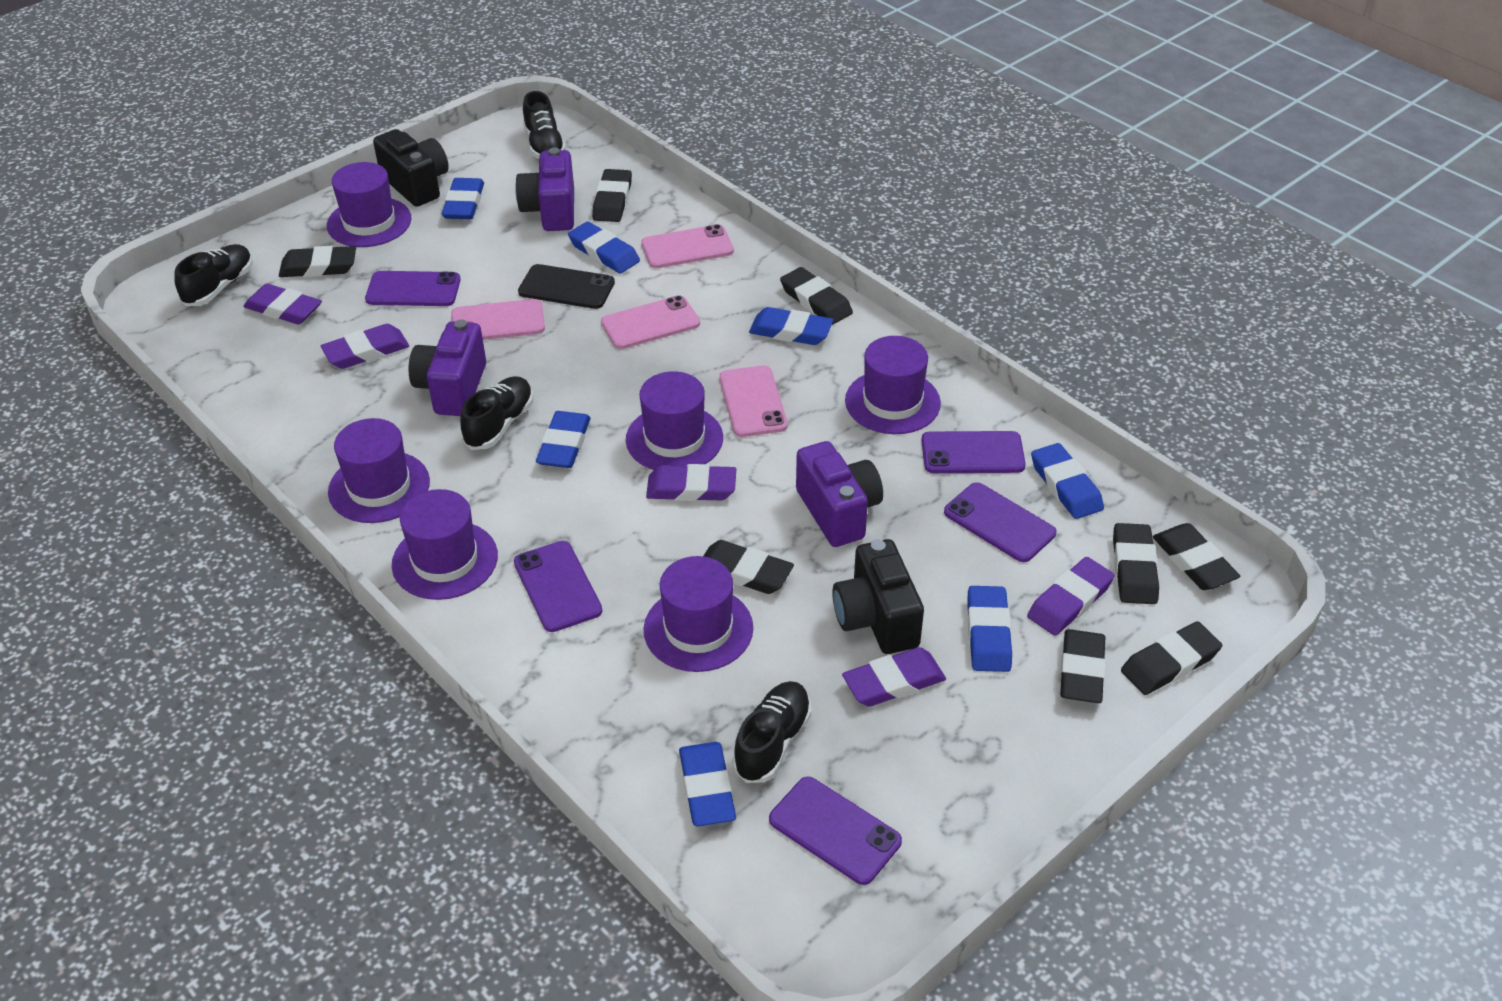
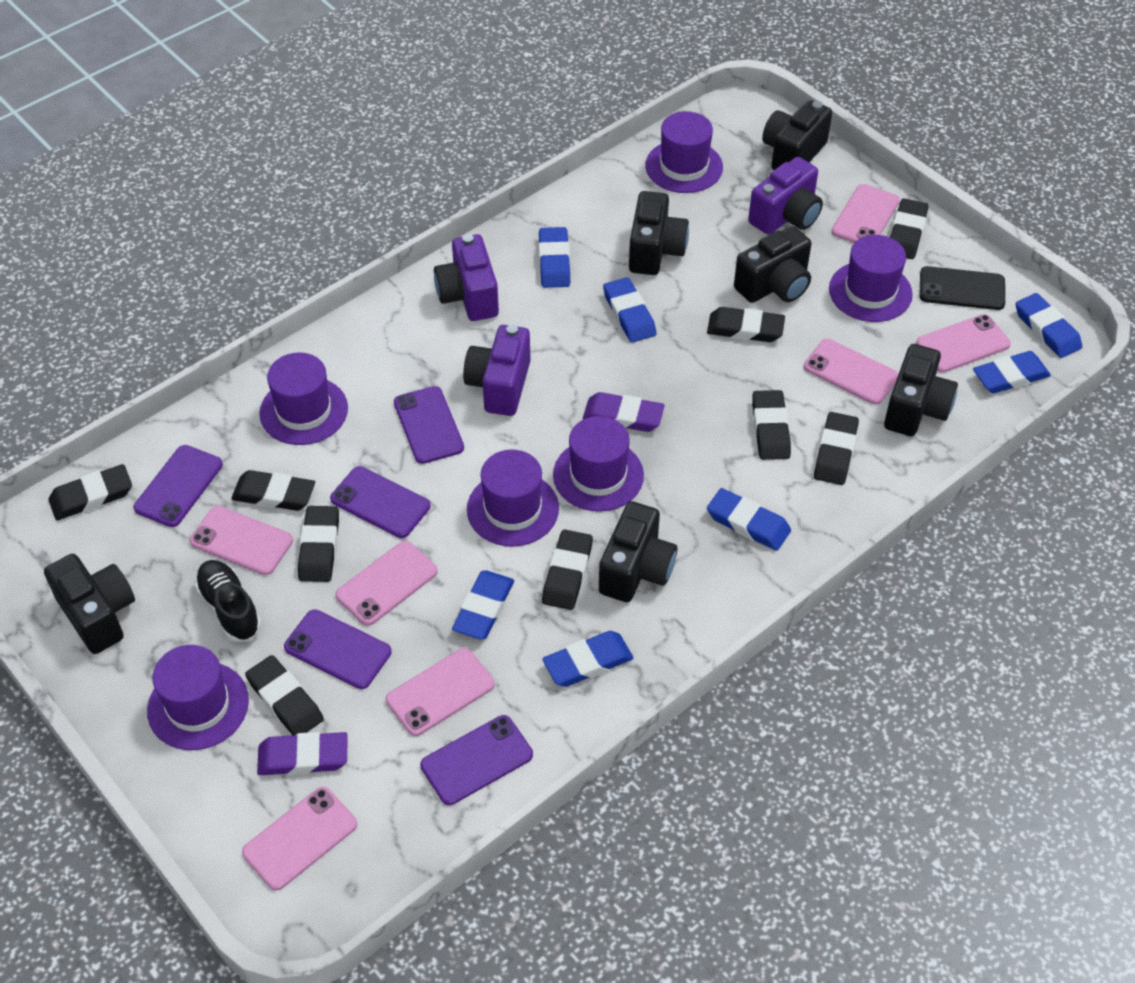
black camera: [373,129,449,207] [832,539,924,654] = 2 -> [44,554,135,654] [599,501,677,602] [629,191,689,275] [734,226,811,303] [762,100,832,170] [884,344,958,436] = 6
black eraser: [279,246,356,277] [592,169,632,222] [704,540,794,594] [780,267,853,325] [1060,629,1106,703] [1113,523,1159,604] [1121,621,1222,695] [1153,523,1240,590] = 8 -> [48,464,132,520] [231,470,315,511] [245,655,324,735] [298,506,339,582] [542,529,593,610] [707,307,785,342] [752,390,791,460] [814,412,859,485] [890,198,928,259] = 9
black shoe: [174,244,253,306] [460,376,533,450] [523,91,566,159] [732,681,811,783] = 4 -> [194,560,261,642] = 1
pink phone: [451,299,545,340] [601,295,700,349] [641,224,734,268] [719,365,788,437] = 4 -> [190,506,293,575] [242,787,357,891] [335,541,438,626] [386,648,495,736] [803,339,899,405] [831,184,900,243] [916,314,1011,372] = 7
purple eraser: [243,284,322,325] [321,324,409,369] [646,464,736,501] [842,647,946,707] [1027,557,1115,636] = 5 -> [257,732,348,775] [583,392,665,432] = 2

